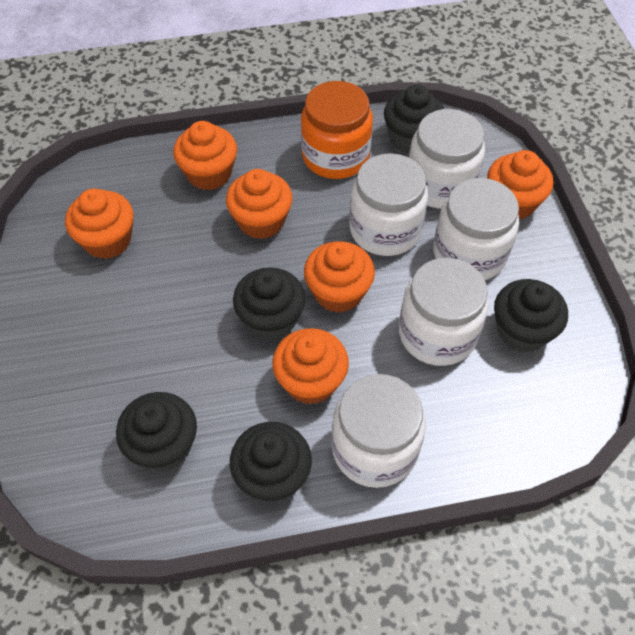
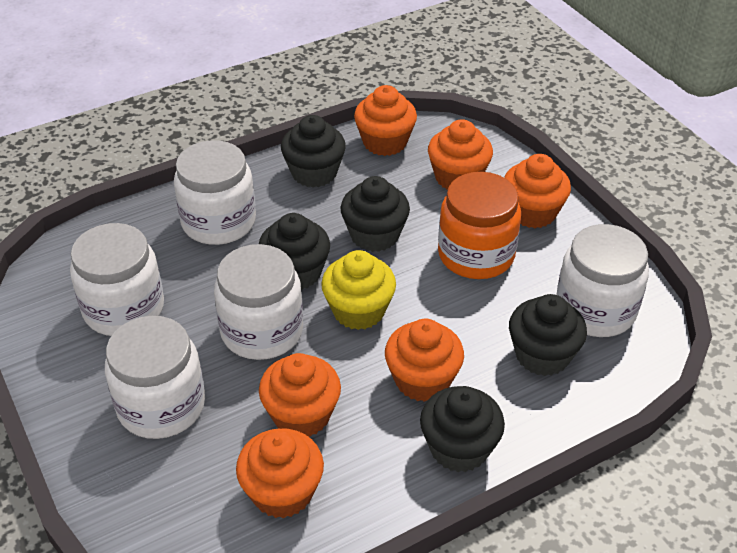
yellow cupcake: none = 0 -> [321,250,396,330] = 1

